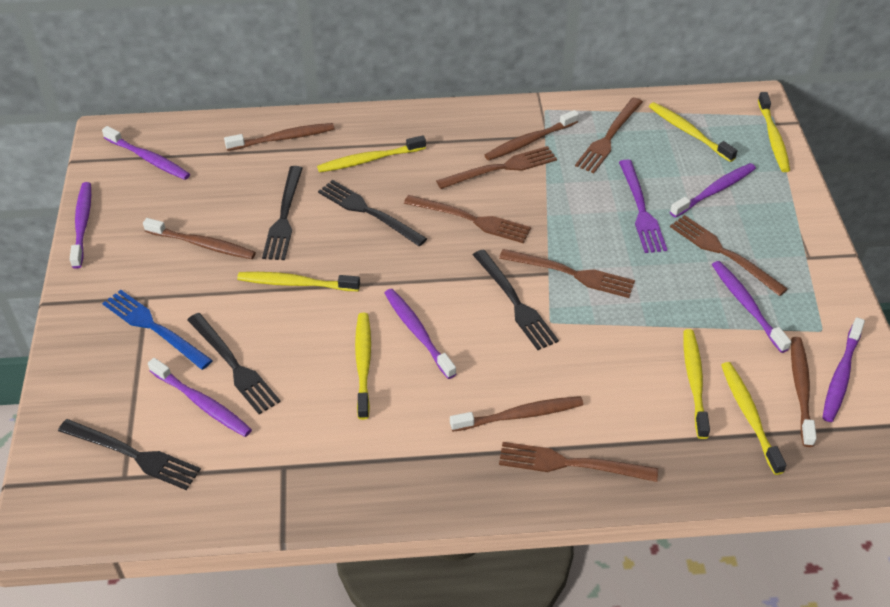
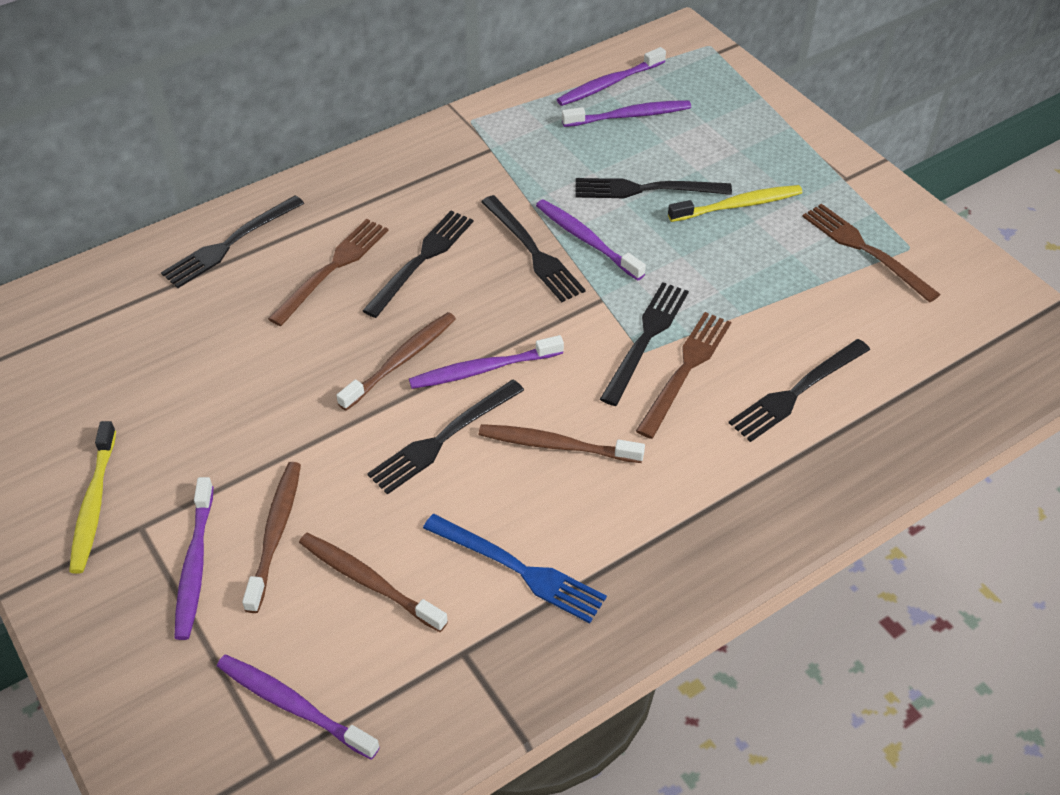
black fork: [58,419,201,490] [187,313,281,414] [262,166,303,260] [318,180,427,246] [473,249,559,350] = 5 -> [161,195,304,288] [362,211,473,318] [367,380,524,495] [481,195,586,302] [576,178,732,198] [600,282,689,406] [729,339,870,442] = 7
brown fork: [404,195,531,243] [436,146,557,189] [499,249,635,298] [499,442,658,482] [575,97,643,173] [670,215,788,296] = 6 -> [268,219,388,326] [636,312,731,439] [802,204,941,303] = 3
brown toothbrush: [143,218,256,259] [224,123,334,151] [450,396,583,432] [485,110,579,161] [791,337,817,447] = 5 -> [242,462,301,613] [299,533,448,632] [336,312,456,411] [479,424,645,463] = 4
purple fork: [619,160,667,253] = 1 -> none = 0
purple toothbrush: [70,182,91,269] [102,126,190,180] [148,358,252,437] [385,289,456,379] [670,163,756,218] [712,261,791,353] [822,317,865,422] = 7 -> [174,477,214,640] [217,655,380,760] [409,335,564,389] [536,199,646,280] [557,47,666,106] [562,100,691,127] = 6
yellow toothbrush: [237,272,360,291] [317,135,426,173] [355,313,371,420] [649,102,737,162] [683,329,710,439] [721,362,786,475] [758,92,790,172] = 7 -> [69,421,116,574] [668,185,802,222] = 2

